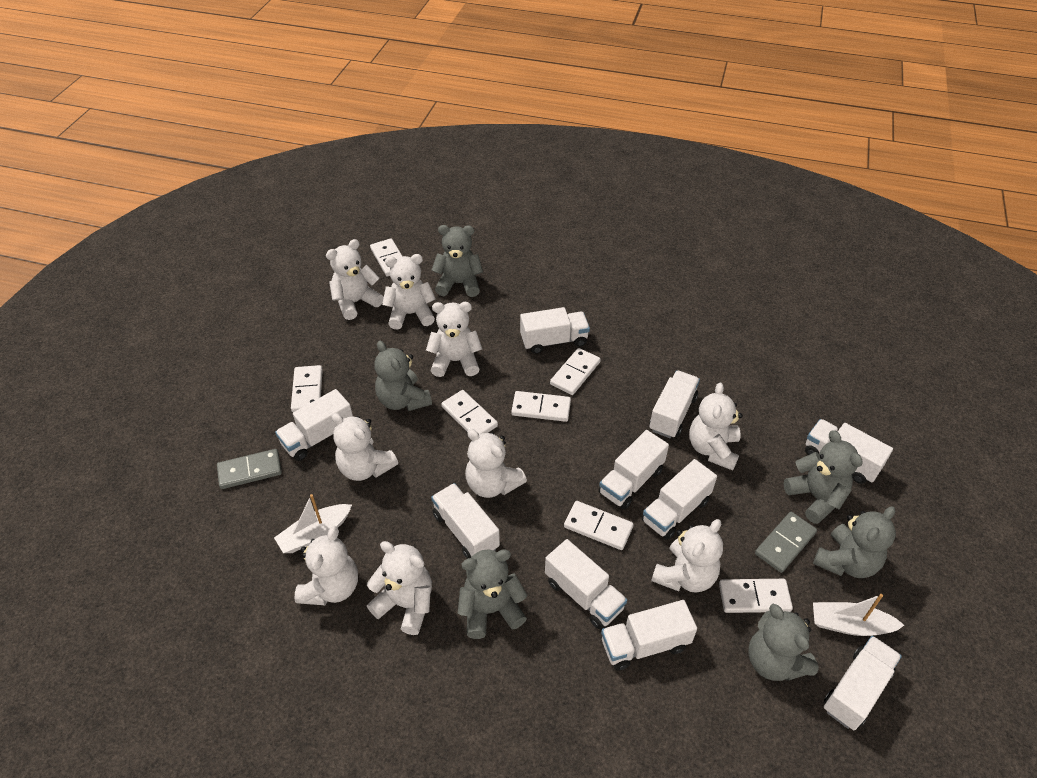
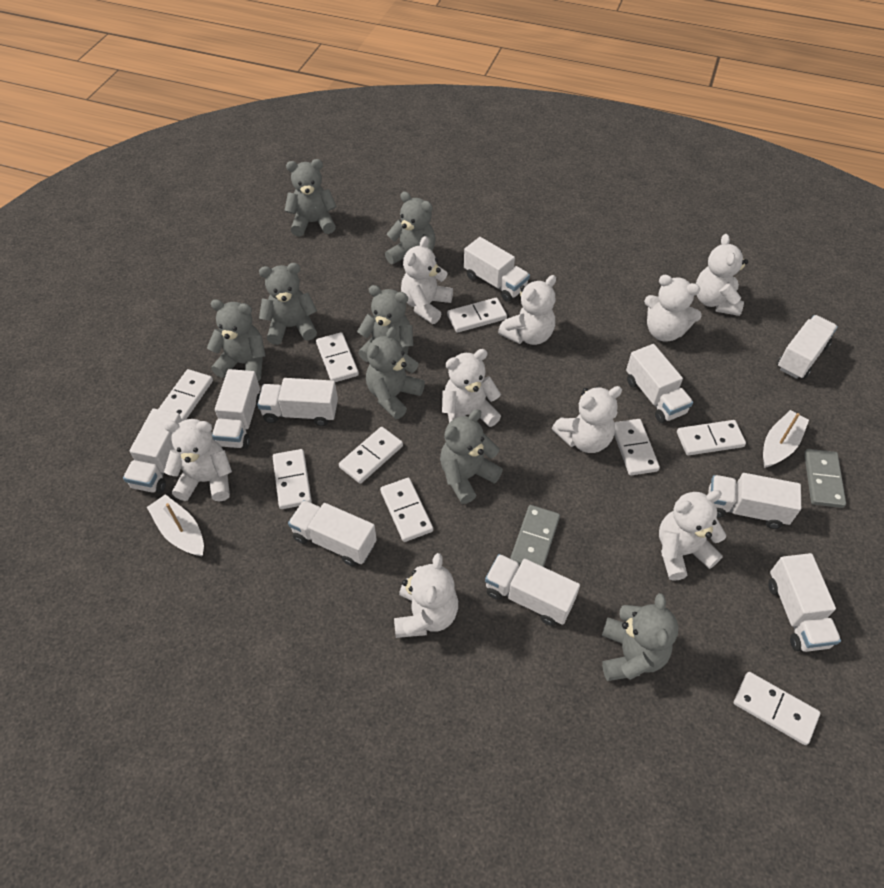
grey teddy bear: [374,341,432,411] [431,225,483,297] [458,549,528,639] [748,604,819,681] [784,430,863,524] [813,506,896,578] = 6 -> [207,299,266,381] [259,263,317,345] [284,159,337,236] [357,285,414,362] [366,327,425,419] [385,191,436,264] [440,409,503,504] [602,593,679,681] = 8
white domino: [291,365,323,412] [370,238,403,277] [441,390,498,434] [511,391,571,422] [550,348,601,395] [564,501,634,550] [719,579,793,613] = 7 -> [159,369,213,421] [273,449,312,509] [316,332,359,382] [339,427,403,484] [380,478,433,542] [447,298,507,333] [614,419,660,475] [677,420,746,455] [734,672,820,745] = 9

